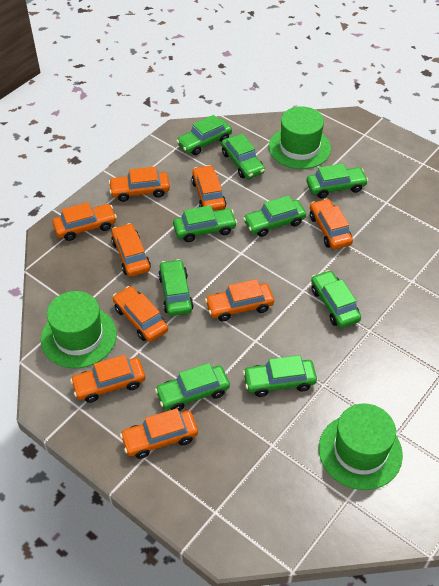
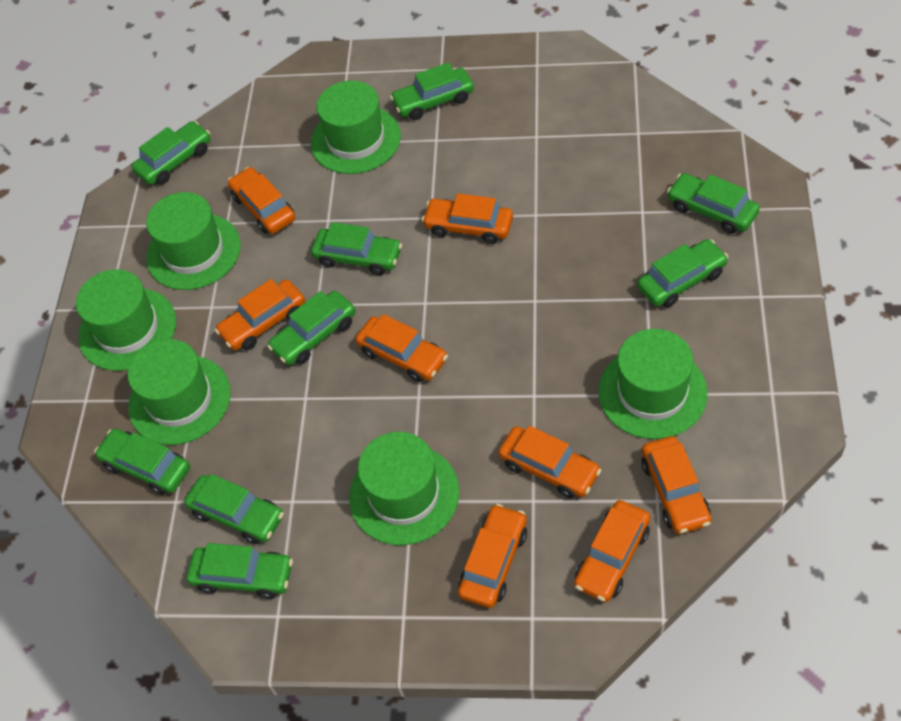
green hat: [41,291,117,368] [269,106,331,169] [319,403,403,490] = 3 -> [76,269,176,371] [128,339,231,445] [146,192,241,290] [311,81,401,174] [349,432,459,545] [598,329,708,439] = 6
orange car: [52,202,117,241] [70,355,145,403] [109,167,170,202] [111,223,151,277] [113,286,168,342] [120,408,198,459] [191,165,226,211] [205,279,274,321] [310,198,353,249] = 9 -> [215,279,305,350] [228,167,295,234] [356,314,448,382] [422,193,513,244] [458,504,527,608] [498,425,601,499] [574,500,650,602] [641,436,711,534] = 8

